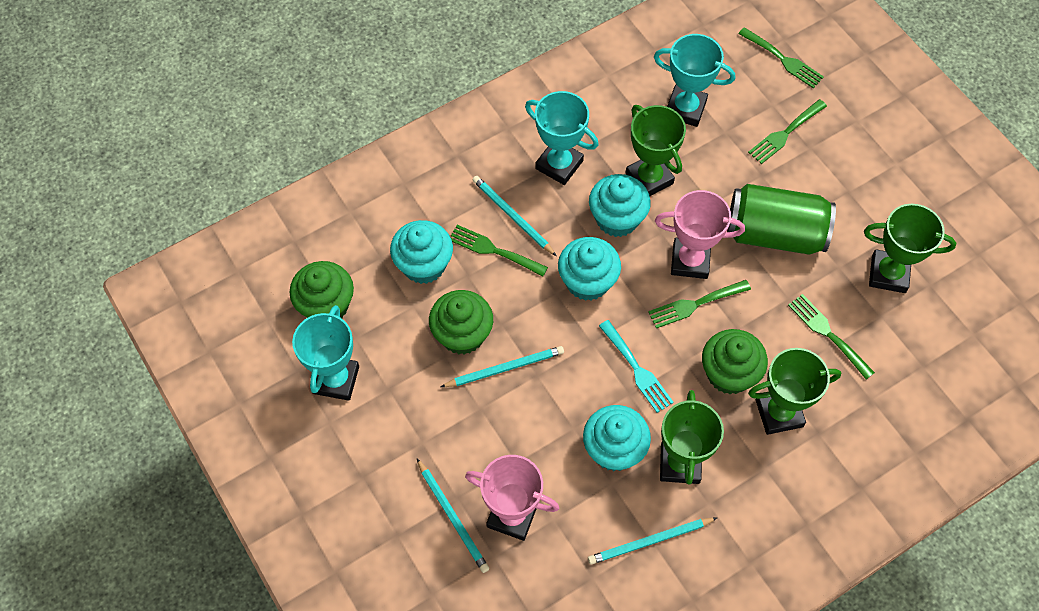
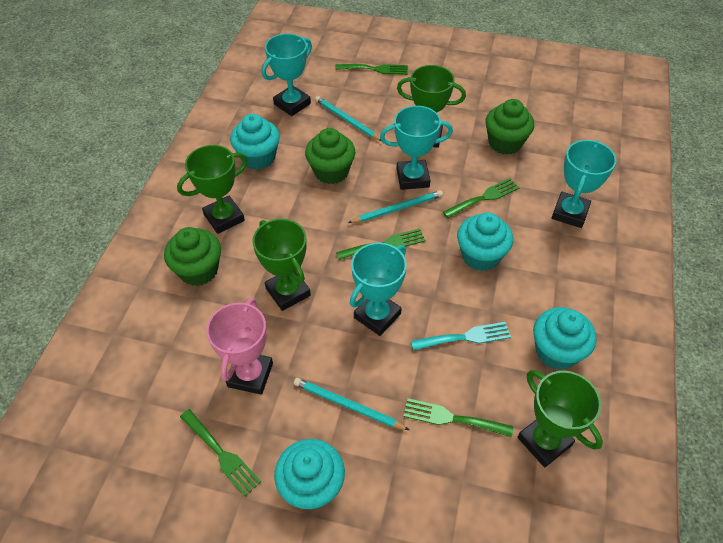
green can: [727,184,836,255] = 1 -> none = 0
pink trophy: [465,455,559,541] [655,190,745,279] = 2 -> [206,298,273,395] = 1
turquoise pencil: [417,459,489,573] [441,346,564,387] [473,176,556,256] [588,518,717,565] = 4 -> [294,378,409,430] [315,96,381,141] [348,190,443,223] = 3
turquoise trophy: [292,305,359,401] [525,91,599,185] [654,34,735,127] = 3 -> [262,34,312,116] [350,242,407,336] [380,106,453,190] [552,140,616,228] = 4

